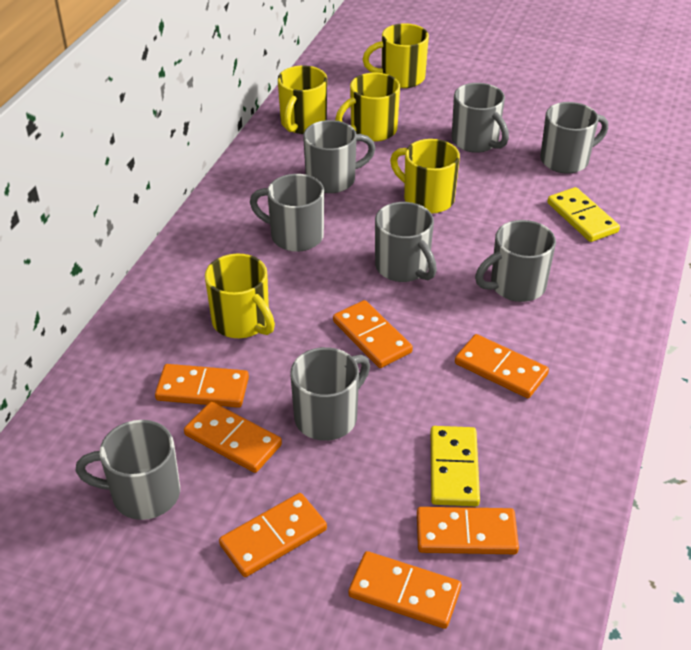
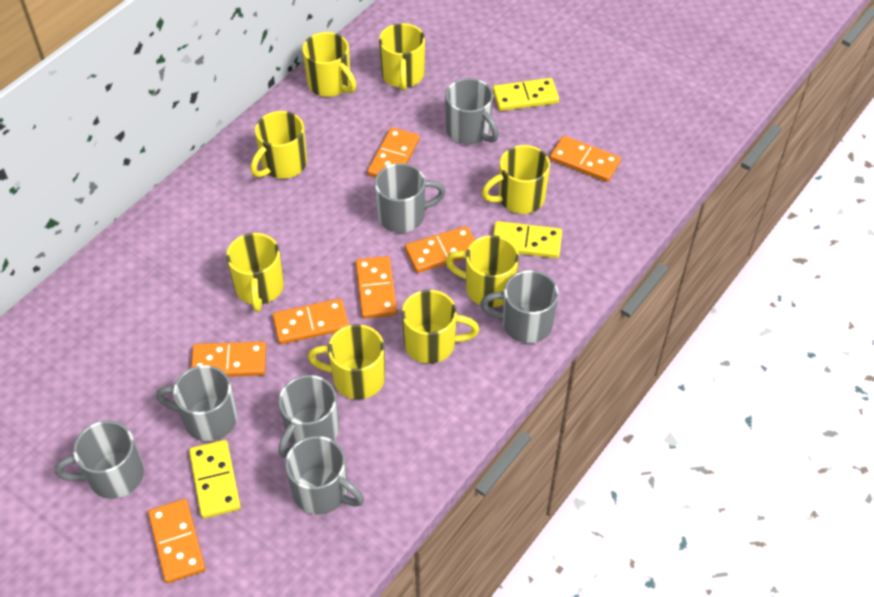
grey mug: [75,420,180,520] [250,174,324,252] [290,347,370,441] [303,120,376,193] [375,202,437,282] [452,83,509,153] [475,220,556,302] [540,102,608,174] = 8 -> [55,420,144,499] [156,365,237,442] [278,375,339,458] [285,436,364,515] [374,163,446,233] [445,78,499,145] [480,270,559,343] = 7
yellow domino: [431,426,480,506] [547,187,620,242] = 2 -> [189,440,241,518] [493,78,559,111] [493,221,562,258] = 3
yellow mug: [205,254,275,338] [278,65,327,134] [335,73,400,142] [363,23,429,88] [390,139,460,214] = 5 -> [226,233,284,312] [250,111,307,179] [302,32,356,97] [308,324,385,399] [379,23,425,91] [402,290,479,364] [446,235,519,307] [482,145,550,214] = 8

